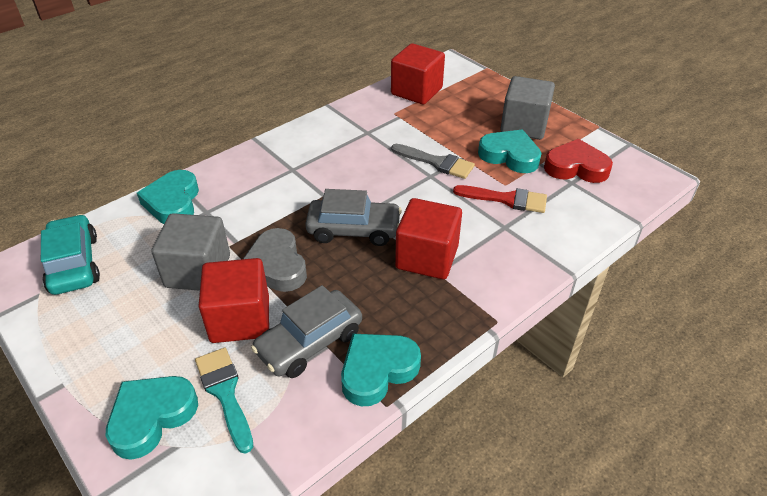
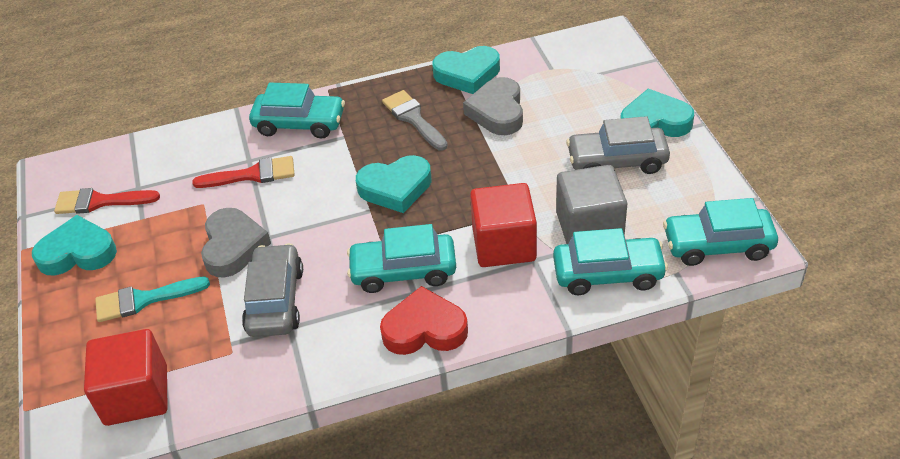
grey cube: [151,213,230,291] [500,76,555,140] = 2 -> [556,165,627,244] = 1
grey heart: [243,228,307,292] = 1 -> [201,208,271,278] [463,77,523,135] = 2
red brush: [453,185,547,213] = 1 -> [54,188,160,214] [192,156,295,188] = 2
red cube: [199,258,269,343] [391,43,445,105] [395,198,462,279] = 3 -> [84,329,168,426] [470,183,537,267] = 2
turquoise car: [41,214,100,295] = 1 -> [249,83,345,138] [347,224,456,293] [553,228,668,295] [663,198,778,266] = 4

